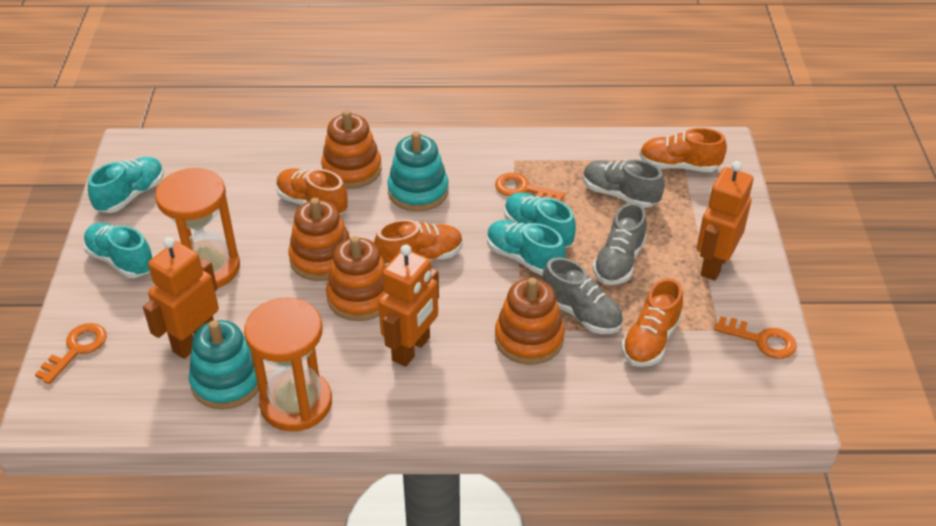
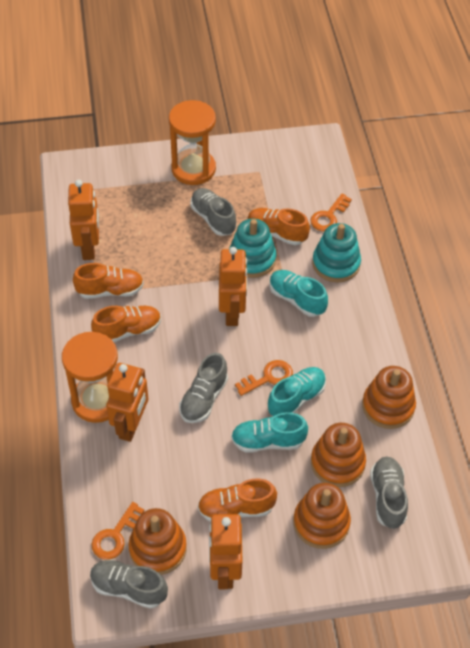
grey shoe: [543,257,623,334] [583,159,665,208] [593,203,647,285] = 3 -> [90,559,168,609] [179,353,228,423] [190,188,236,236] [370,456,408,529] = 4
orange robot: [143,237,219,359] [378,245,439,367] [697,161,753,281] = 3 -> [68,180,99,260] [106,363,148,442] [209,511,242,589] [219,247,247,326] = 4
turquoise shoe: [83,223,153,278] [88,157,164,213] [487,220,566,275] [504,192,576,248] = 4 -> [231,412,308,453] [268,367,326,416] [269,270,328,317] = 3

